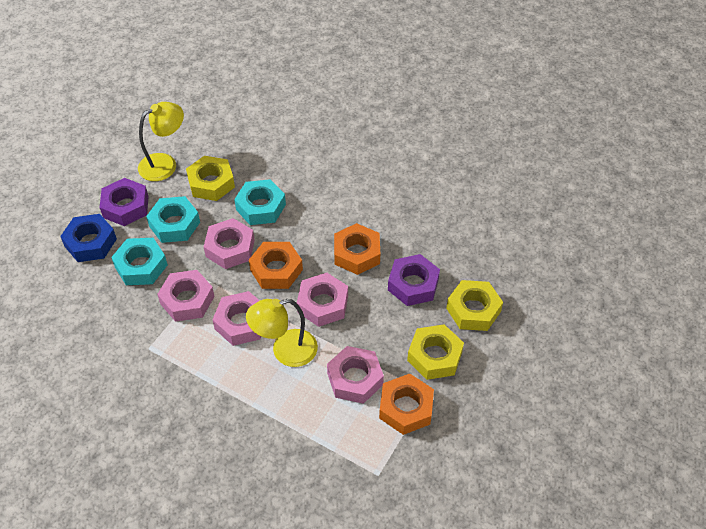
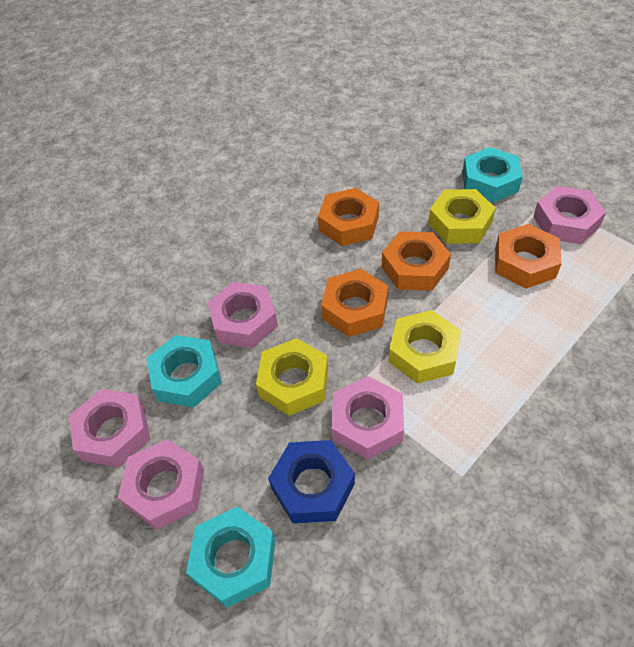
orange nut: [249,242,303,289] [334,223,380,275] [379,374,434,435] = 3 -> [318,188,379,246] [321,269,388,337] [382,232,451,291] [495,224,562,289] = 4
purple nut: [100,178,148,226] [388,254,440,306] = 2 -> none = 0
yellow lamp: [138,102,184,181] [246,299,318,367] = 2 -> none = 0

